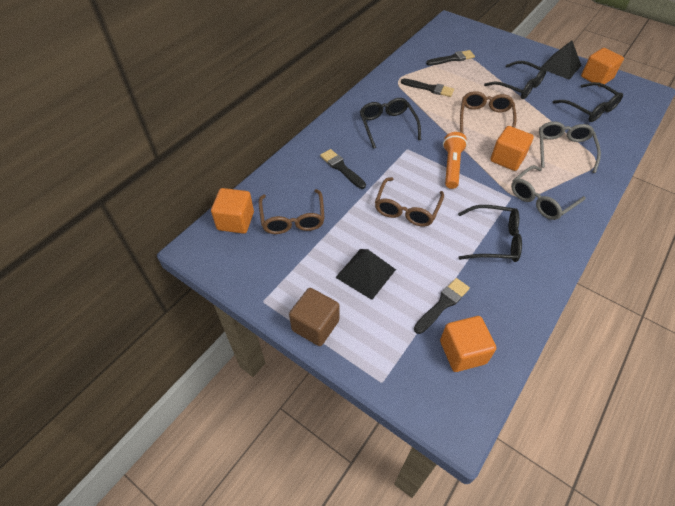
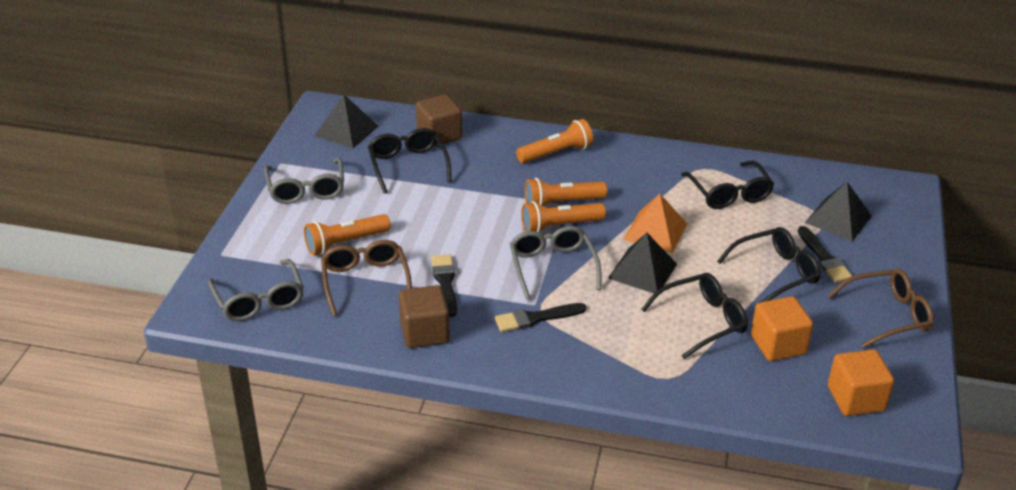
black brush: [320,149,366,189] [401,79,454,97] [414,278,470,334] [426,50,475,66] = 4 -> [431,254,457,317] [495,303,586,332] [798,226,852,283] = 3
black pyramid: [335,249,396,300] [541,41,582,80] = 2 -> [315,94,378,149] [608,233,677,293] [805,182,872,241] = 3
brown cube: [289,288,339,346] = 1 -> [399,285,450,348] [416,94,462,147] = 2
brown glasses: [259,189,325,234] [375,177,444,226] [460,91,516,133] = 3 -> [321,240,412,316] [828,268,934,348] = 2
grey glasses: [511,165,586,220] [539,121,601,173] = 2 -> [208,259,304,321] [264,158,344,204] [510,226,602,300] = 3
orange cube: [211,188,254,234] [440,316,496,372] [490,126,534,171] [581,48,624,87] = 4 -> [751,296,813,361] [828,349,894,416] = 2
orange flashlight: [443,132,467,189] = 1 -> [304,214,391,255] [516,119,593,163] [521,201,606,232] [525,178,607,206] = 4
orange pyramid: none = 0 -> [623,194,687,253] = 1

